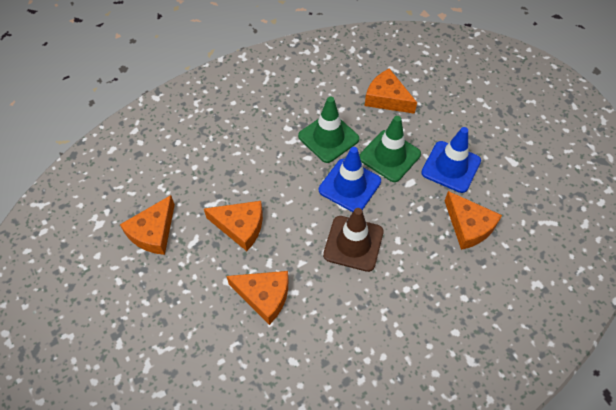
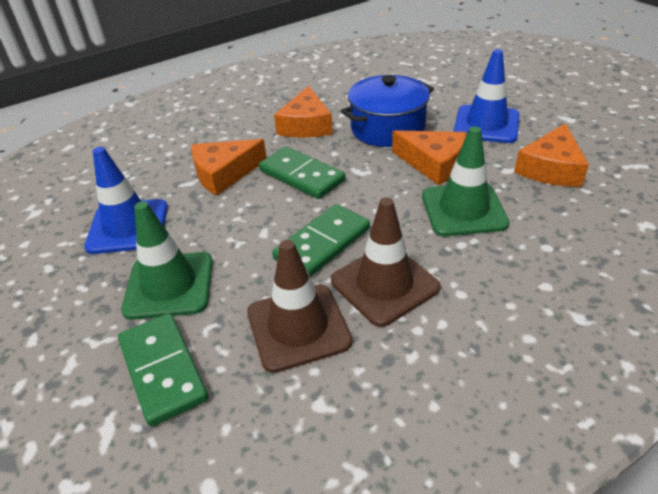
blue pot: none = 0 -> [341,75,434,147] = 1
brown traffic cone: [323,208,384,272] = 1 -> [247,240,352,373] [331,197,441,327] = 2
green domino: none = 0 -> [118,313,208,427] [259,147,346,199] [272,204,370,277] = 3
orange cheese: [120,195,175,255] [204,201,263,251] [227,271,288,325] [365,68,417,114] [445,191,502,250] = 5 -> [191,139,267,196] [274,86,333,138] [392,130,467,185] [514,123,589,187] = 4

